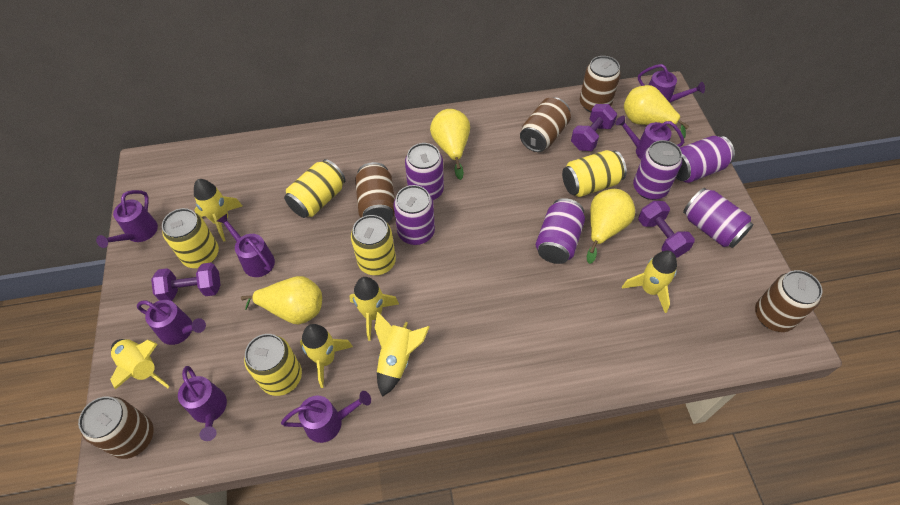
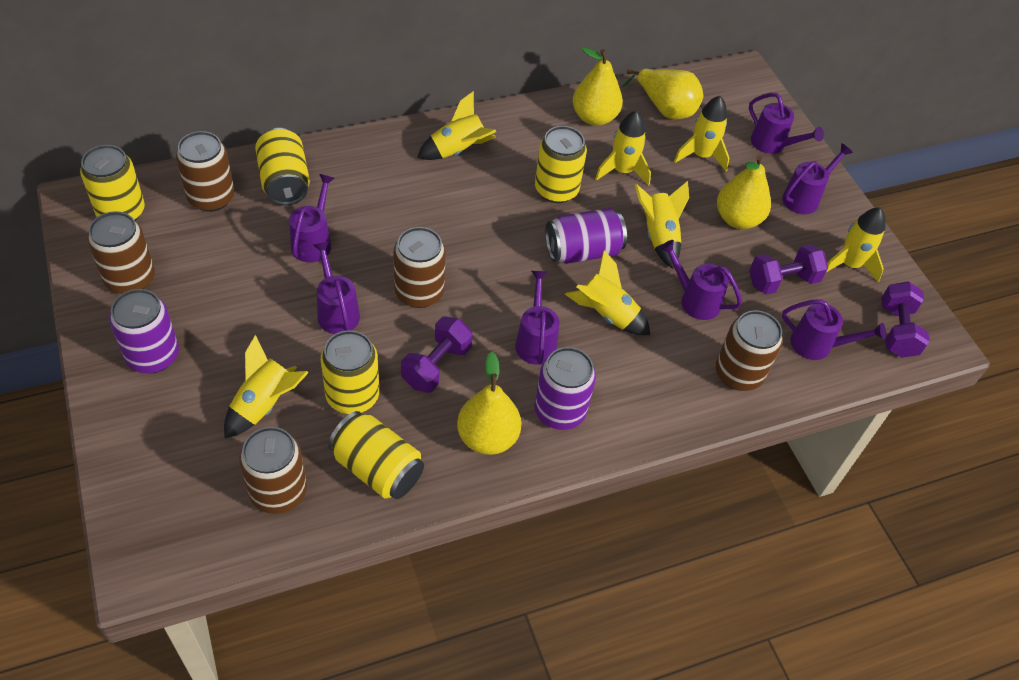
purple can: [394,185,435,245] [405,143,444,200] [536,198,585,264] [633,140,682,200] [676,136,735,183] [683,188,754,248] = 6 -> [109,289,179,374] [534,347,596,430] [545,208,627,264] = 3
yellow rocket: [110,339,170,389] [194,179,242,242] [300,324,353,388] [349,277,399,341] [375,312,429,397] [622,250,677,313] = 6 -> [224,335,309,438] [417,91,496,160] [565,250,650,335] [595,111,651,186] [635,181,689,269] [674,96,729,171] [826,207,885,282] = 7

